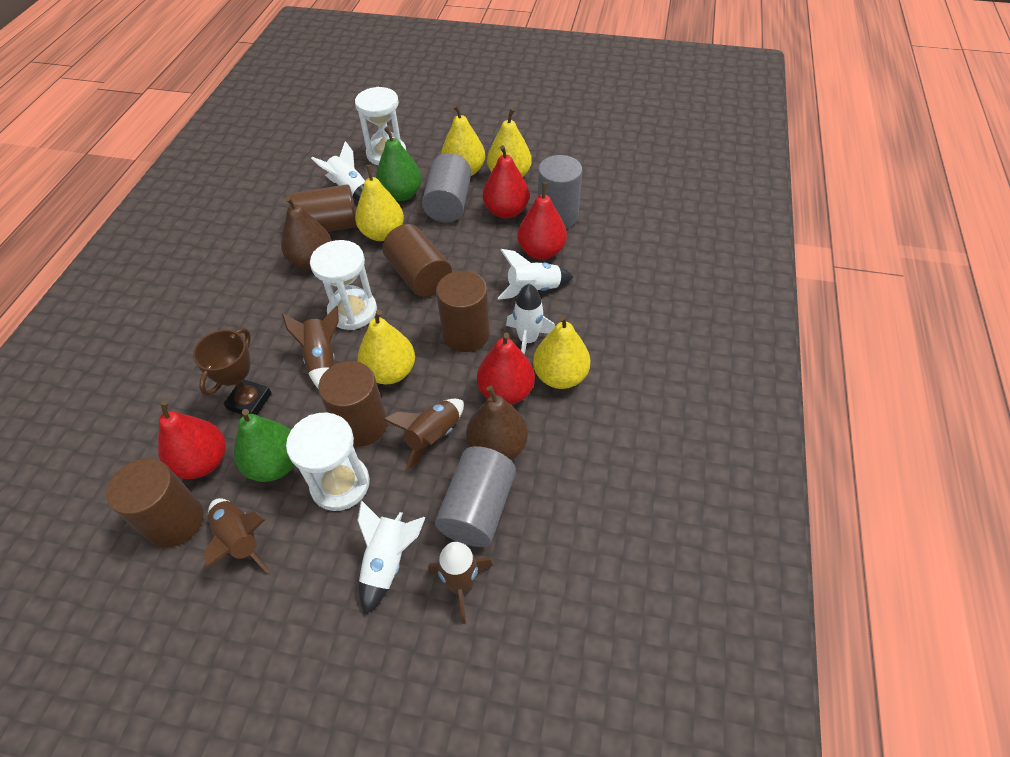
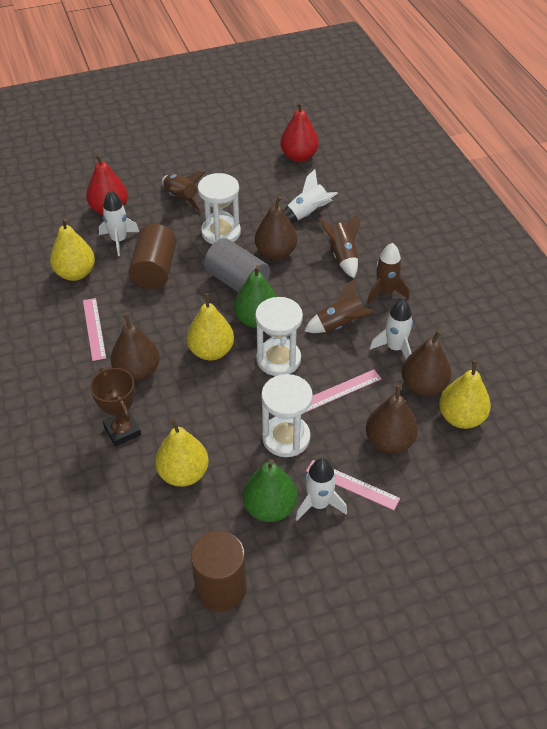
brown cylinder: [106,458,203,547] [288,185,357,232] [318,361,387,447] [382,224,452,297] [436,271,490,352] = 5 -> [129,224,176,289] [191,531,247,612] = 2
brown pear: [281,196,332,269] [466,386,528,460] = 2 -> [111,314,160,381] [255,196,297,260] [366,385,418,454] [402,330,451,396] = 4
grey cylinder: [422,153,471,223] [435,446,516,547] [538,155,582,228] = 3 -> [204,238,270,293] = 1
pink ruler: none = 0 -> [83,298,106,361] [306,369,381,412] [306,460,400,510] = 3
red pear: [158,401,225,479] [477,333,535,405] [483,145,529,219] [517,182,567,260] = 4 -> [86,154,128,215] [280,102,319,162] = 2
yellow pear: [355,165,404,241] [358,310,415,384] [441,105,485,176] [487,108,532,177] [533,315,590,389] = 5 -> [50,218,95,281] [155,418,209,487] [187,293,234,361] [439,360,491,429] = 4

